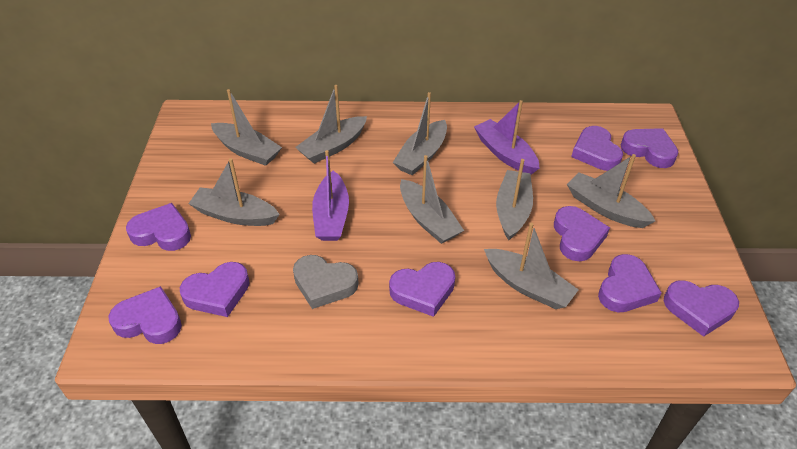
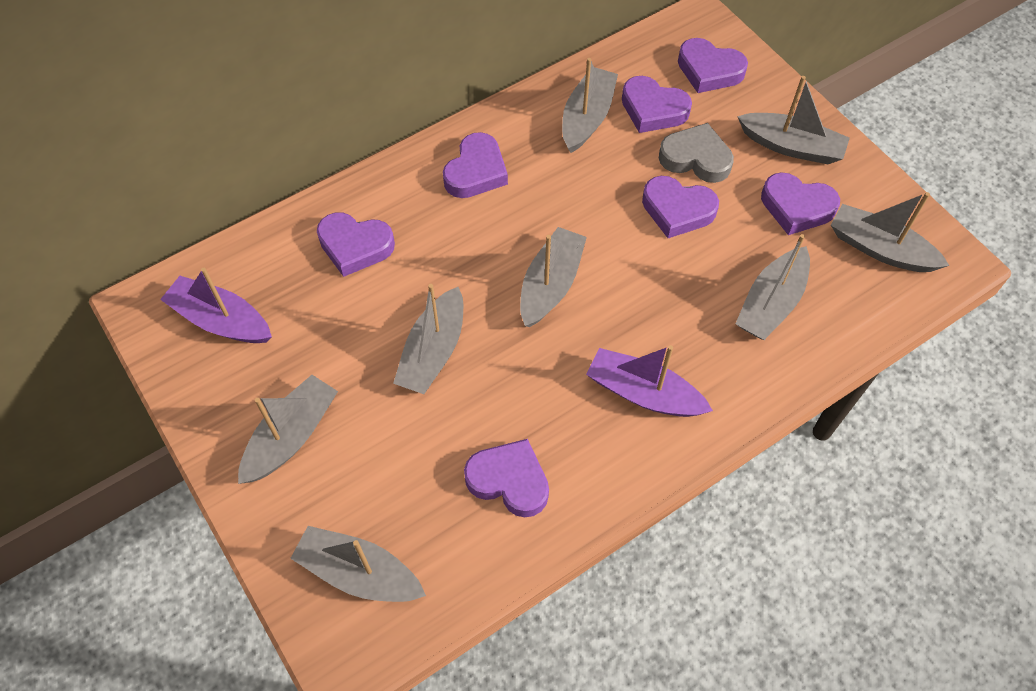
purple heart: [108,286,182,344] [126,203,191,251] [180,262,250,317] [389,262,455,317] [554,206,610,261] [571,126,623,171] [598,254,662,312] [621,128,678,168] [664,280,739,337] = 9 -> [317,212,395,277] [443,132,508,198] [464,439,549,517] [622,76,692,133] [642,176,719,238] [678,38,748,93] [761,172,840,235] = 7

